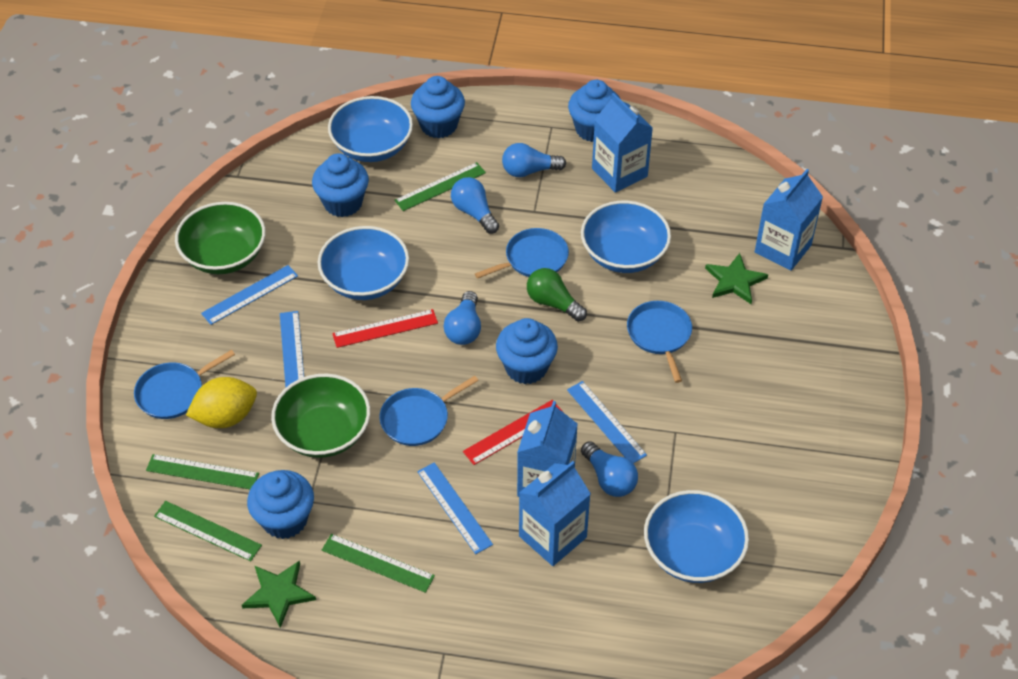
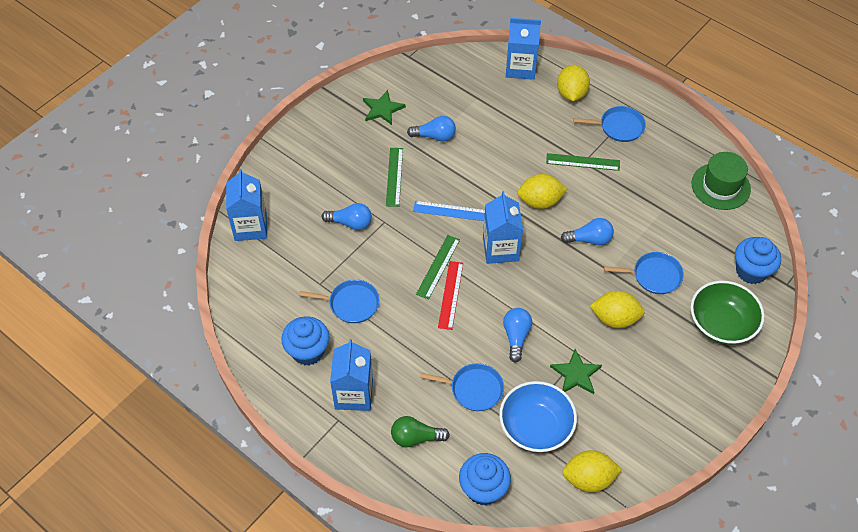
blue bowl: [318,226,409,300] [328,96,413,162] [581,201,671,273] [644,490,749,583] = 4 -> [499,381,577,452] = 1
blue cupcake: [247,470,314,539] [312,153,369,217] [411,76,465,138] [496,318,558,384] [568,80,620,142] = 5 -> [281,316,330,365] [459,453,511,505] [735,237,781,284] = 3
blue ruler: [201,265,298,325] [280,311,304,387] [417,463,493,554] [567,381,647,463] = 4 -> [413,201,485,221] = 1
green bowl: [175,202,266,274] [271,373,370,458] = 2 -> [691,281,765,345] = 1
green hat: none = 0 -> [691,152,751,210] = 1
green ruler: [146,454,259,489] [154,501,262,561] [322,534,435,593] [394,162,486,211] = 4 -> [386,148,403,207] [416,235,460,299] [546,153,620,171] = 3
red ruler: [332,309,438,348] [463,400,564,465] = 2 -> [438,261,463,330] = 1
yellow lemon: [186,377,257,428] = 1 -> [517,174,567,209] [557,65,590,101] [563,450,622,492] [590,291,645,328] = 4

